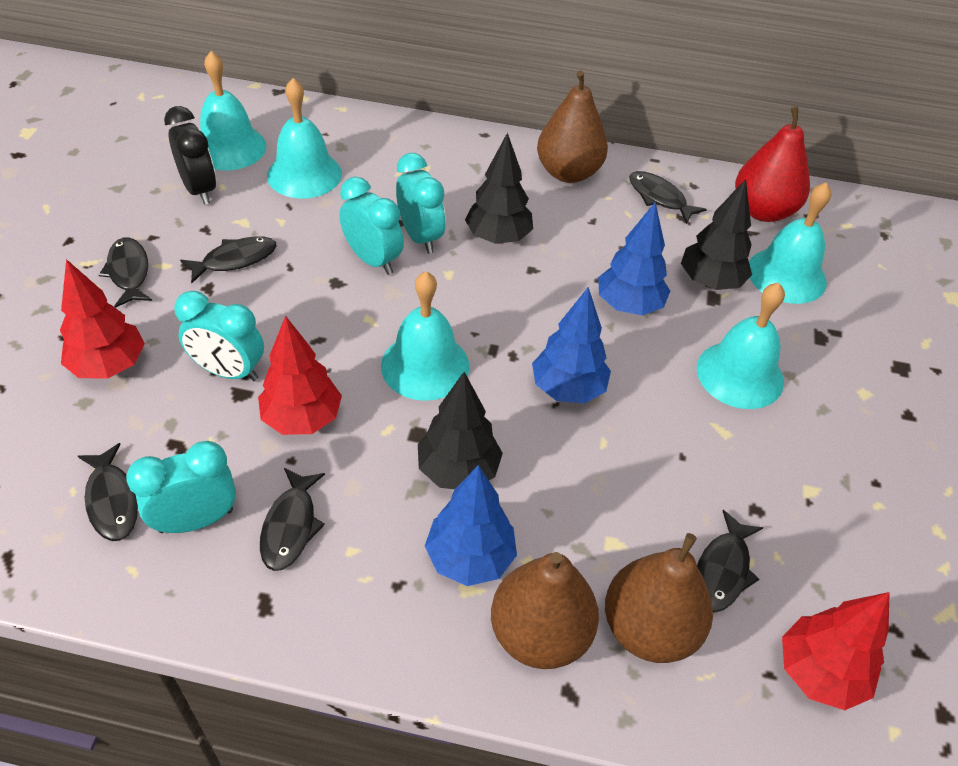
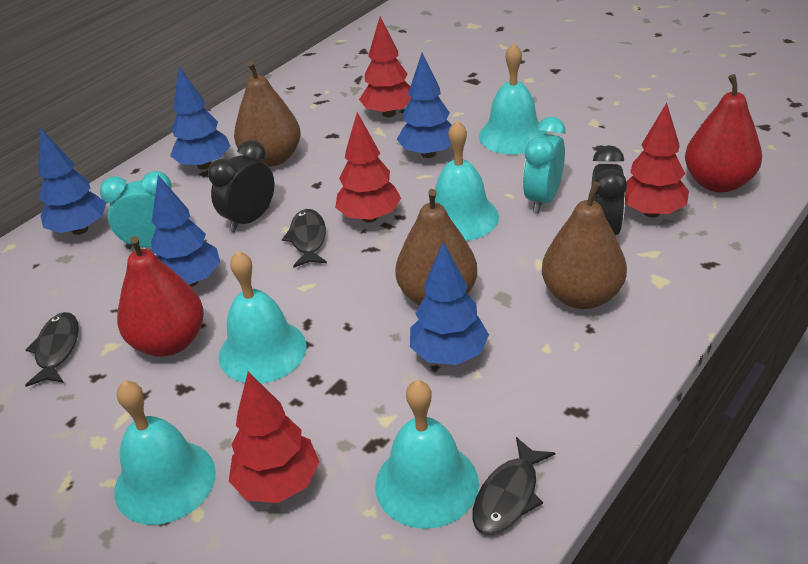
black clock: [164,106,216,205] = 1 -> [208,140,275,233] [591,145,627,235] = 2
black fish: [78,443,138,541] [99,237,152,308] [180,236,276,283] [260,468,325,571] [629,171,707,224] [697,510,763,613] = 6 -> [25,312,79,387] [282,209,327,268] [472,437,555,535] = 3
black tree: [418,372,503,489] [465,133,533,244] [681,179,752,290] = 3 -> none = 0
blue tree: [425,465,517,586] [532,287,611,404] [598,202,670,315] = 3 -> [38,128,106,235] [151,175,220,287] [170,67,231,170] [397,53,452,158] [410,242,489,365] = 5
red pear: [735,107,810,222] = 1 -> [117,236,204,357] [685,74,762,193] = 2
red tree: [60,259,145,379] [258,316,342,435] [782,592,889,710] = 3 -> [229,371,319,503] [335,112,401,223] [359,17,411,117] [625,103,689,218] = 4
turquoise clock: [126,441,236,533] [174,291,264,381] [339,177,404,275] [396,153,445,254] = 4 -> [100,171,172,249] [523,117,565,213] = 2

